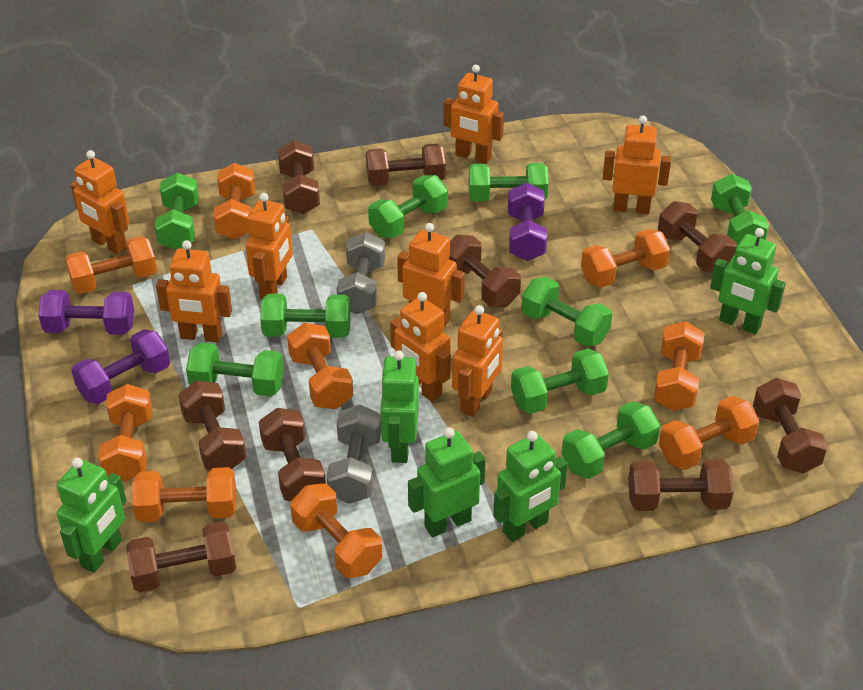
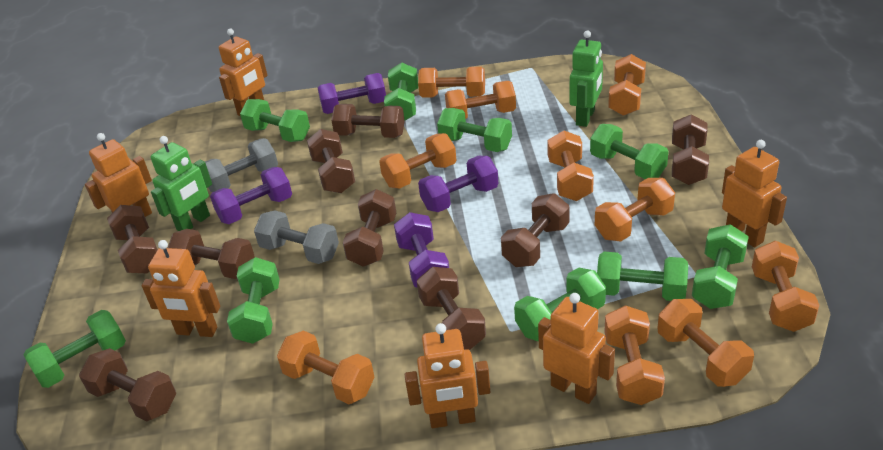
green robot: [57,458,126,573] [380,350,419,463] [408,428,486,537] [493,431,568,542] [710,228,786,334] = 5 -> [150,136,212,231] [569,30,603,127] = 2
orange dumbbell: [65,236,157,294] [98,384,153,481] [132,467,236,522] [213,163,255,240] [287,323,353,409] [290,483,382,578] [581,229,670,287] [654,321,704,411] [659,396,759,470] = 9 -> [277,330,374,404] [379,133,456,189] [418,67,485,98] [445,81,516,119] [547,130,594,201] [595,178,675,241] [604,305,665,405] [608,54,646,116] [657,299,754,387] [752,241,820,332] = 10
orange robot: [70,150,129,255] [156,240,232,342] [245,193,293,299] [390,292,451,402] [397,223,465,328] [443,64,504,164] [452,305,503,417] [602,115,671,214] = 8 -> [85,133,152,217] [142,240,220,337] [219,29,268,116] [405,323,490,428] [538,293,615,404] [722,140,787,247] = 6
purple dumbbell: [38,290,134,335] [71,329,170,404] [508,183,547,261] = 3 -> [210,167,292,224] [318,73,386,114] [394,212,449,287] [418,156,498,212] = 4

